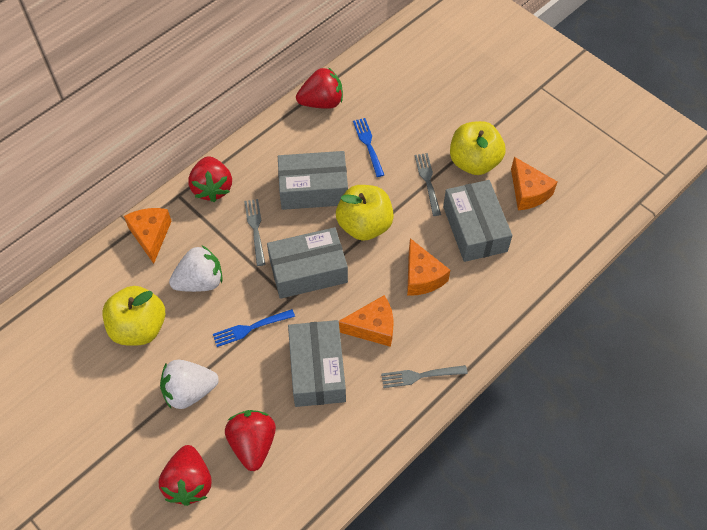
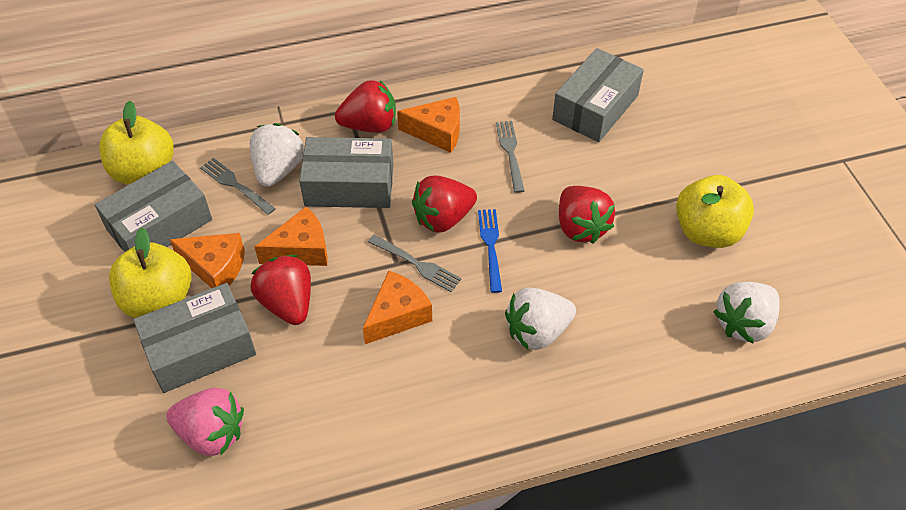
blue fork: [213,309,295,347] [353,118,384,177] = 2 -> [478,209,502,293] = 1
pink strawberry: none = 0 -> [166,388,244,456] = 1
white strawberry: [160,360,219,409] [169,245,223,292] = 2 -> [250,123,304,187] [505,287,576,350] [713,282,779,344] = 3

